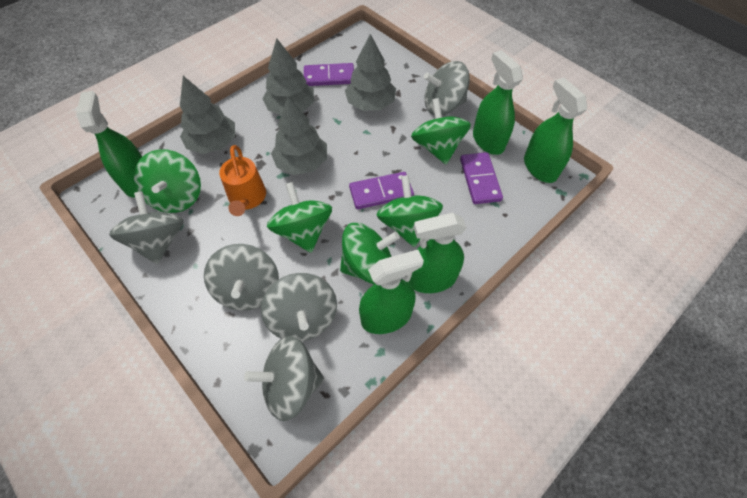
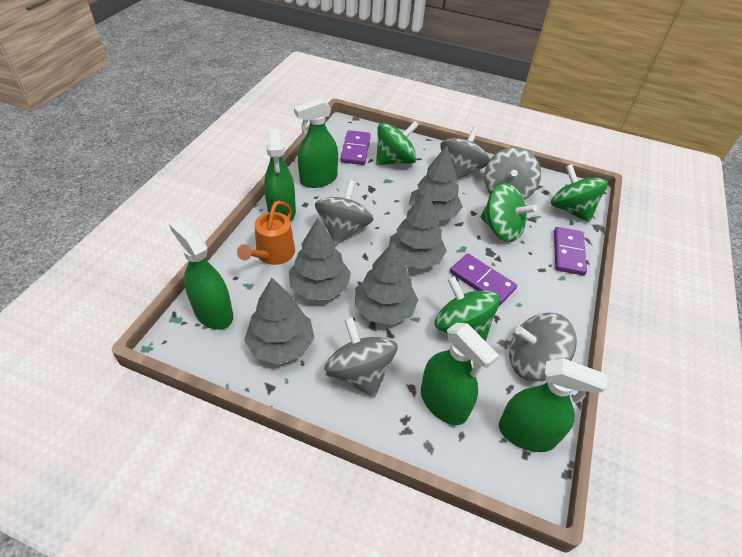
green spinning top: [133,149,201,213] [267,182,332,253] [340,223,400,284] [377,175,443,247] [411,98,471,164] = 5 -> [376,121,419,165] [434,276,500,341] [481,183,537,242] [551,164,608,222] = 4
grey tree: [180,76,235,154] [262,38,314,115] [271,97,327,175] [345,34,396,111] = 4 -> [244,278,314,365] [289,218,351,300] [355,242,418,325] [389,189,447,269] [409,145,463,221] = 5

